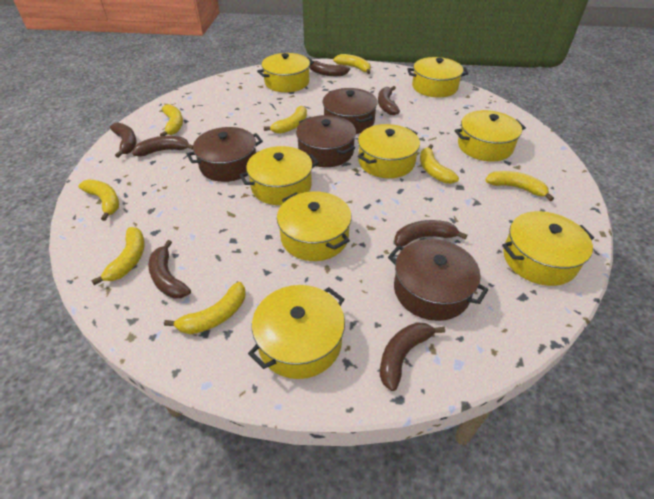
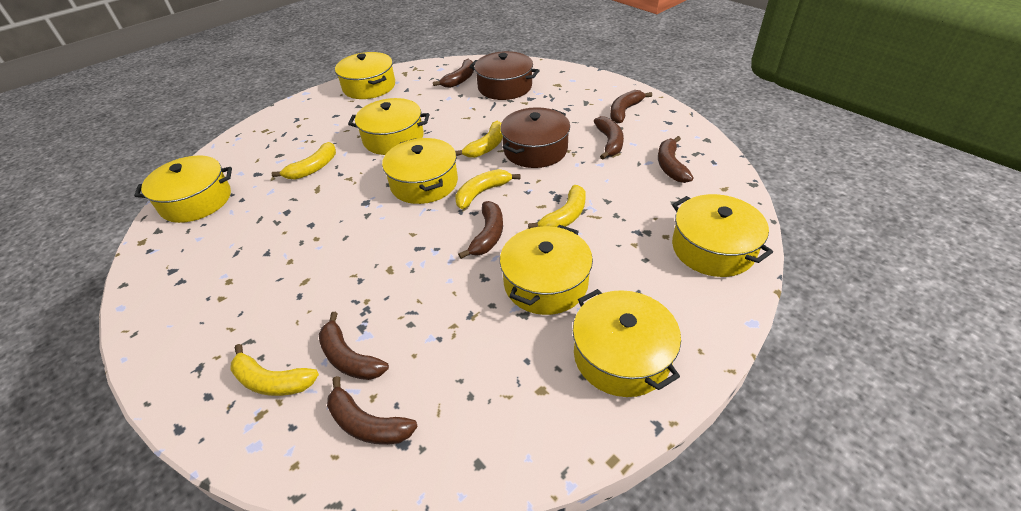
brown pot: [186,127,263,182] [296,115,356,167] [323,88,378,134] [388,239,488,321] = 4 -> [469,51,540,100] [500,107,570,168] = 2
yellow banana: [78,180,119,221] [91,227,145,285] [160,104,183,136] [164,282,246,334] [264,106,307,134] [333,54,371,74] [420,144,459,184] [485,171,554,201] = 8 -> [230,344,319,396] [271,142,336,180] [455,121,503,158] [455,169,521,209] [528,185,586,229] = 5
yellow pot: [240,146,319,205] [248,285,345,379] [257,53,314,92] [277,191,352,261] [358,124,420,178] [407,57,469,97] [455,110,526,162] [502,211,594,286] = 8 -> [134,155,232,223] [335,52,395,99] [348,98,429,155] [382,138,458,204] [500,225,593,315] [573,289,681,397] [672,194,773,277] = 7

